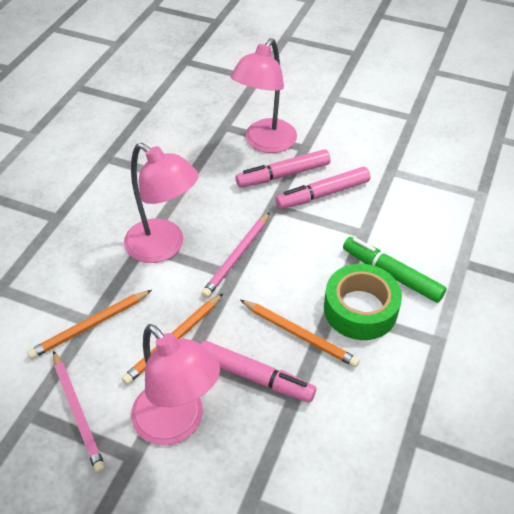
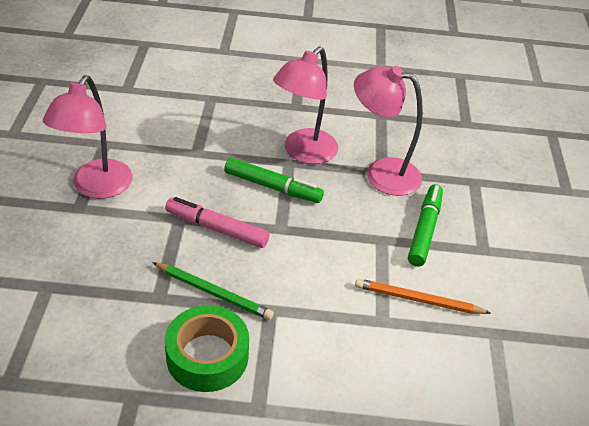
green marker: [343,237,447,303] = 1 -> [224,158,324,203] [408,184,443,267] = 2
green pencil: none = 0 -> [152,262,274,320] = 1
orange pencil: [27,290,152,359] [122,294,223,385] [240,300,360,367] = 3 -> [355,278,491,314] = 1
pink marker: [201,341,316,403] [236,149,331,188] [275,167,370,209] = 3 -> [165,197,269,248] = 1
pink pencil: [53,351,105,473] [201,212,270,298] = 2 -> none = 0

